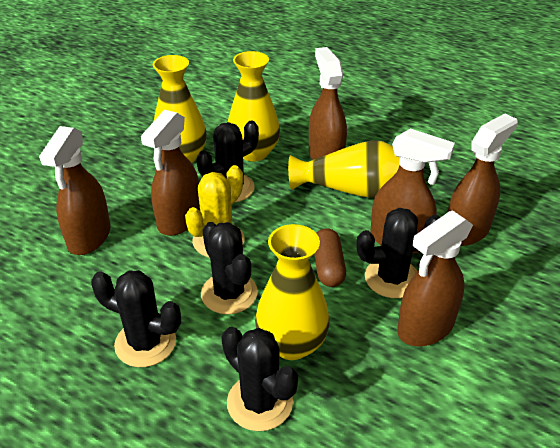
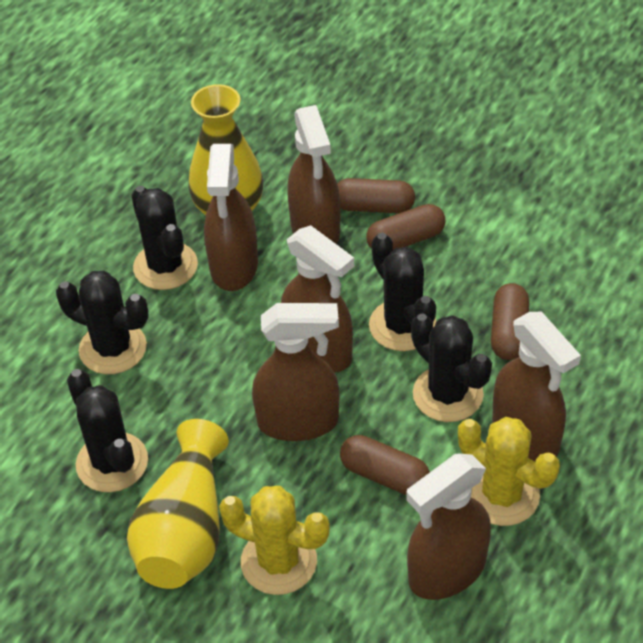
brown capsule: [314,228,346,287] = 1 -> [337,178,415,213] [340,435,430,495] [366,204,445,250] [491,283,529,360] = 4
yellow cactus: [185,165,245,258] = 1 -> [219,486,330,595] [458,417,560,526] = 2
yellow vase: [153,55,207,163] [228,51,280,161] [255,224,330,360] [288,140,400,198] = 4 -> [127,419,229,589] [188,84,263,215] = 2

